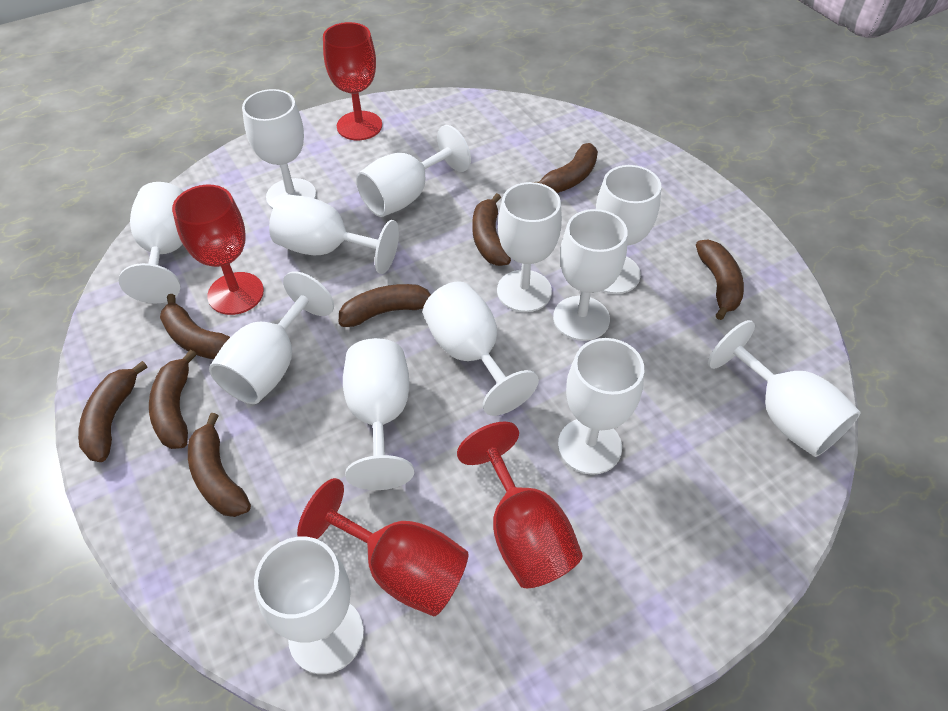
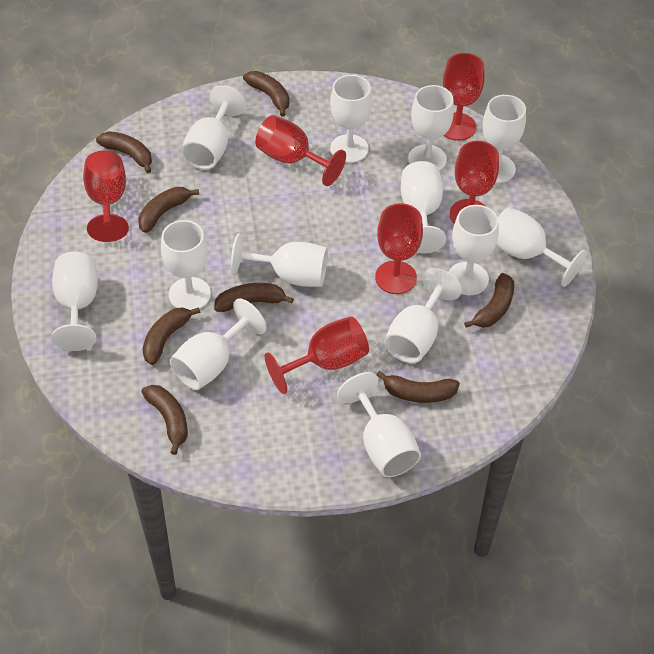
red goblet: [172,185,264,315] [297,478,468,616] [323,22,382,140] [457,421,583,588] = 4 -> [83,150,129,242] [255,115,346,186] [265,316,369,394] [375,203,423,294] [443,53,484,141] [450,141,499,224] = 6

